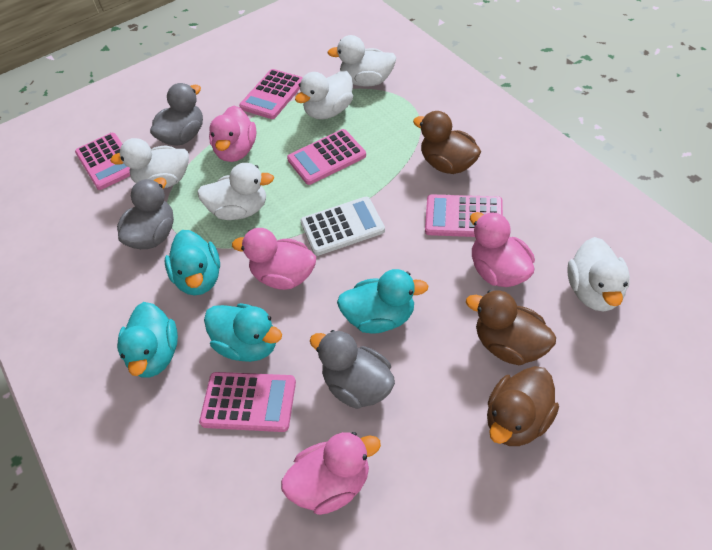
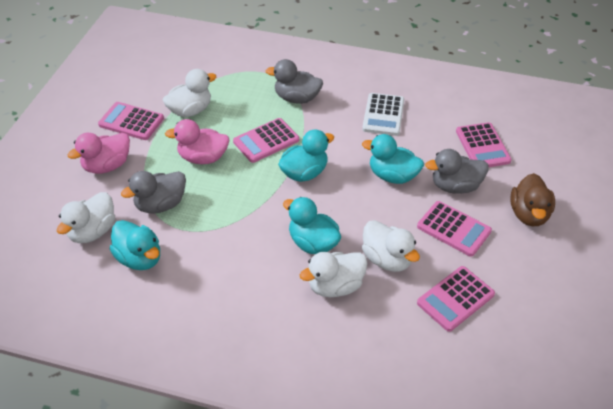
brown duck: [413,111,481,174] [466,290,556,365] [487,366,559,446] = 3 -> [510,173,555,226] = 1
pink duck: [209,106,256,162] [232,228,316,290] [281,432,381,515] [470,212,535,287] = 4 -> [68,133,130,174] [165,119,229,164] = 2
white duck: [110,138,189,188] [197,163,274,220] [295,71,353,119] [327,35,396,87] [567,237,630,311] = 5 -> [57,192,115,243] [163,69,216,117] [300,252,368,297] [362,220,420,272] = 4

